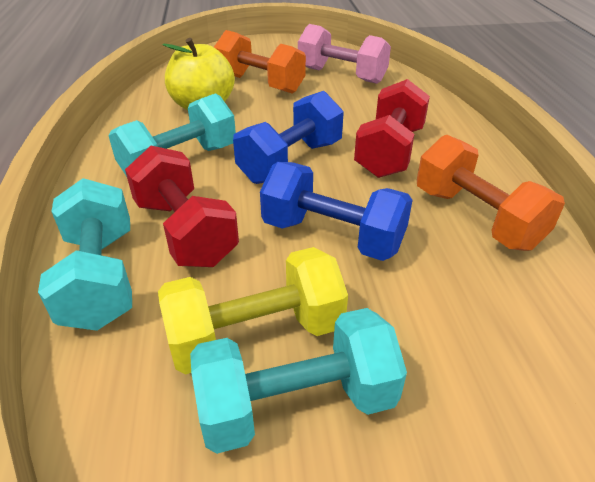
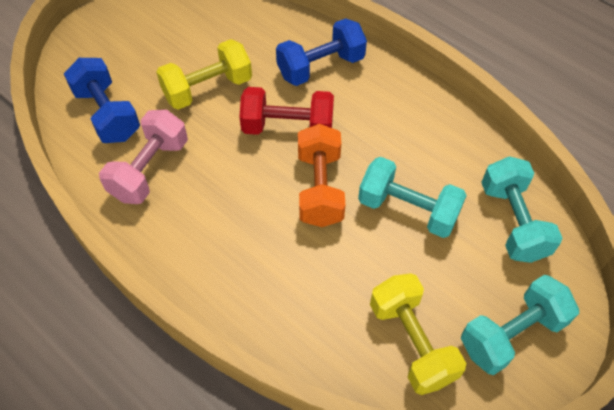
orange dumbbell: [214,30,306,94] [417,135,565,251] = 2 -> [298,124,345,227] = 1
red dumbbell: [125,146,239,267] [354,79,430,178] = 2 -> [239,87,334,135] = 1
yellow apple: [163,38,235,110] = 1 -> none = 0
yellow dumbbell: [158,247,348,375] = 1 -> [156,39,252,110] [370,273,466,395] = 2

